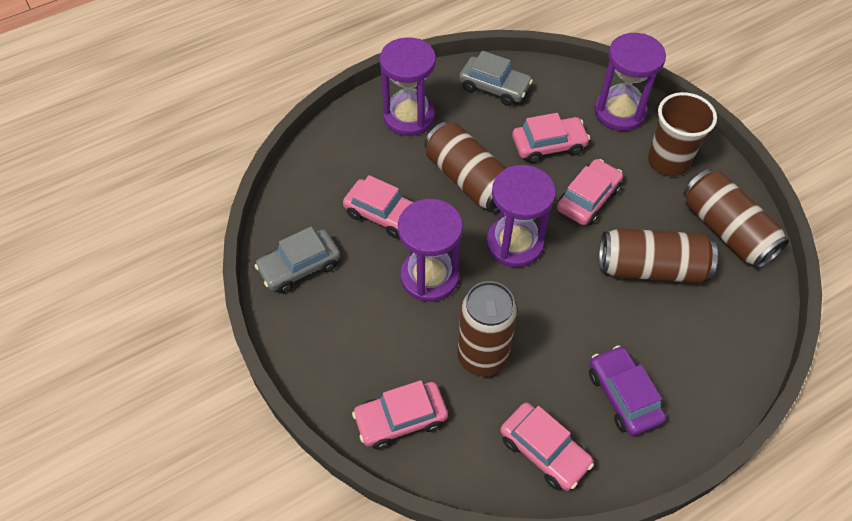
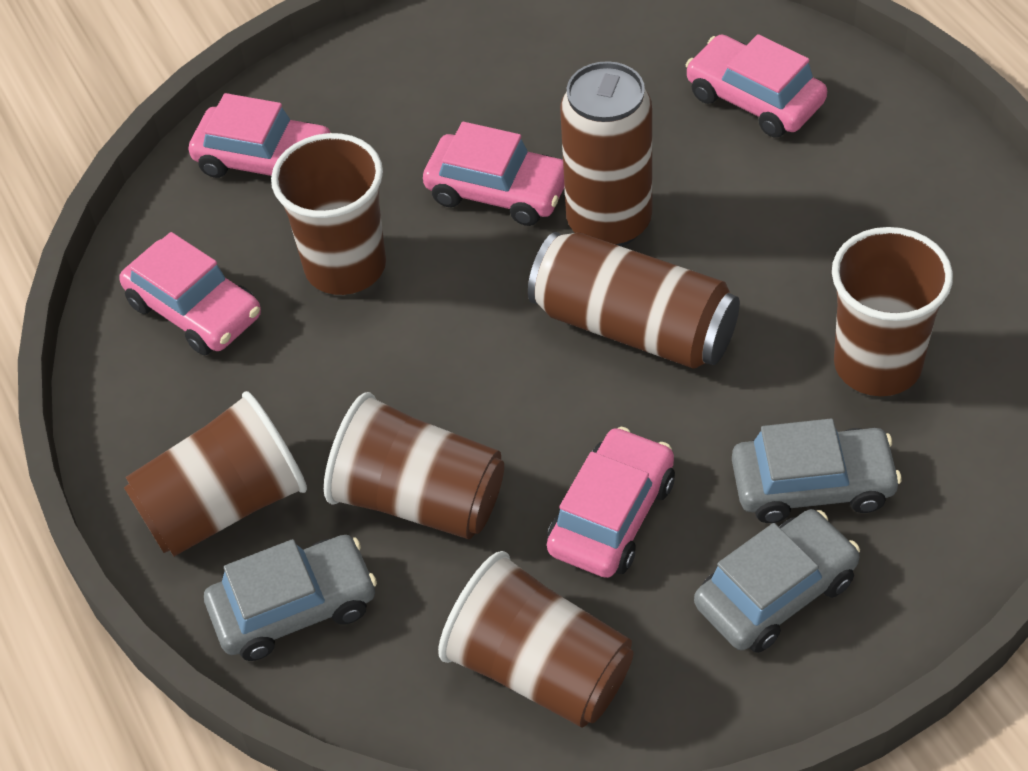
brown can: [425,122,506,212] [457,281,518,376] [599,228,718,283] [683,169,789,269] = 4 -> [528,232,740,369] [560,61,652,247] = 2
brown cup: [648,92,717,176] = 1 -> [124,391,307,556] [271,133,386,295] [324,392,504,539] [438,551,633,727] [832,227,953,396] = 5
grey car: [254,226,340,293] [459,51,533,106] = 2 -> [204,535,377,661] [694,509,860,653] [732,419,902,523] = 3
purple car: [589,345,666,436] = 1 -> none = 0
purple hourglass: [379,37,436,136] [398,199,463,302] [486,165,556,267] [594,33,666,131] = 4 -> none = 0

